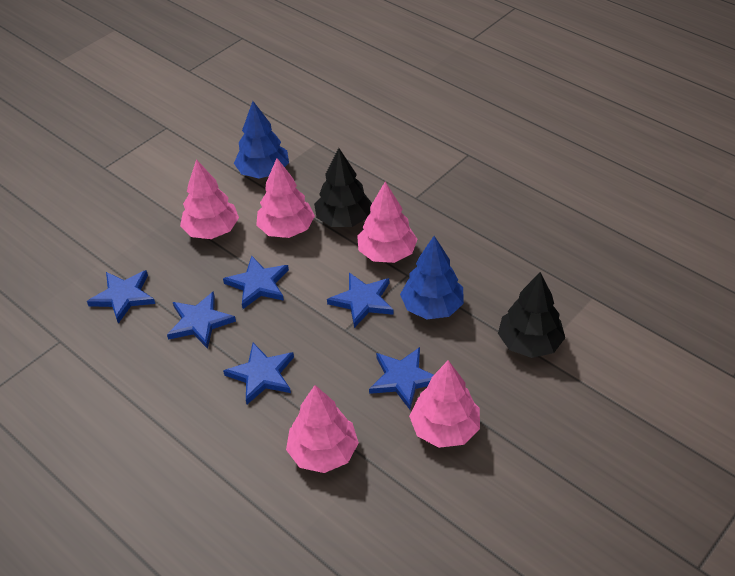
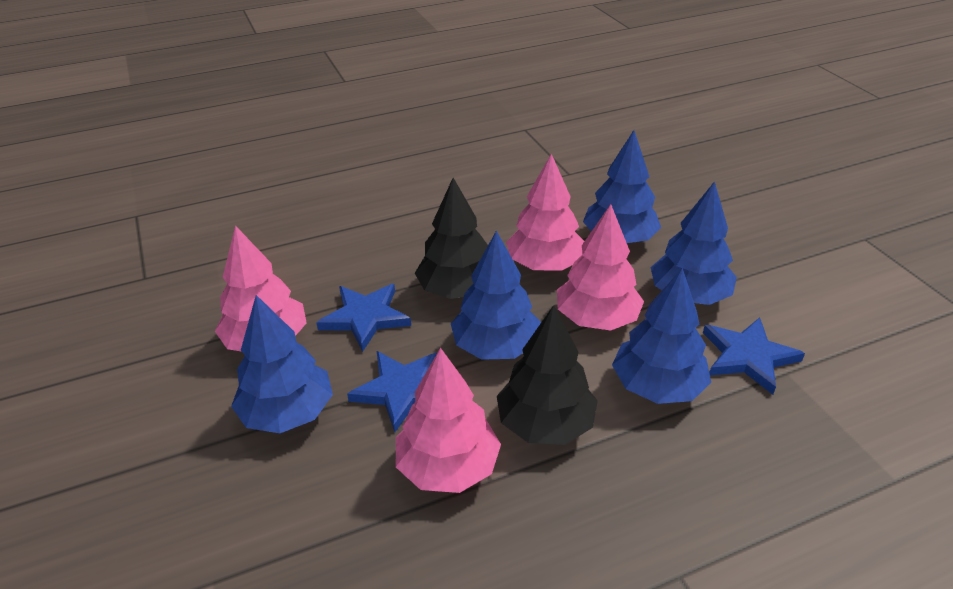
blue star: [87,270,155,324] [167,291,236,349] [223,255,289,309] [223,343,294,404] [327,272,394,328] [369,347,433,410] = 6 -> [316,284,411,352] [347,351,437,432] [703,317,805,395] = 3
blue tree: [234,101,289,179] [400,236,464,319] = 2 -> [231,295,333,433] [451,231,541,360] [583,130,661,243] [612,268,711,404] [651,181,737,305] = 5
pink tree: [180,159,239,239] [256,158,315,238] [286,385,359,473] [357,182,418,263] [409,360,480,448] = 5 -> [215,225,307,352] [396,348,501,493] [506,154,584,270] [557,204,644,331] = 4

